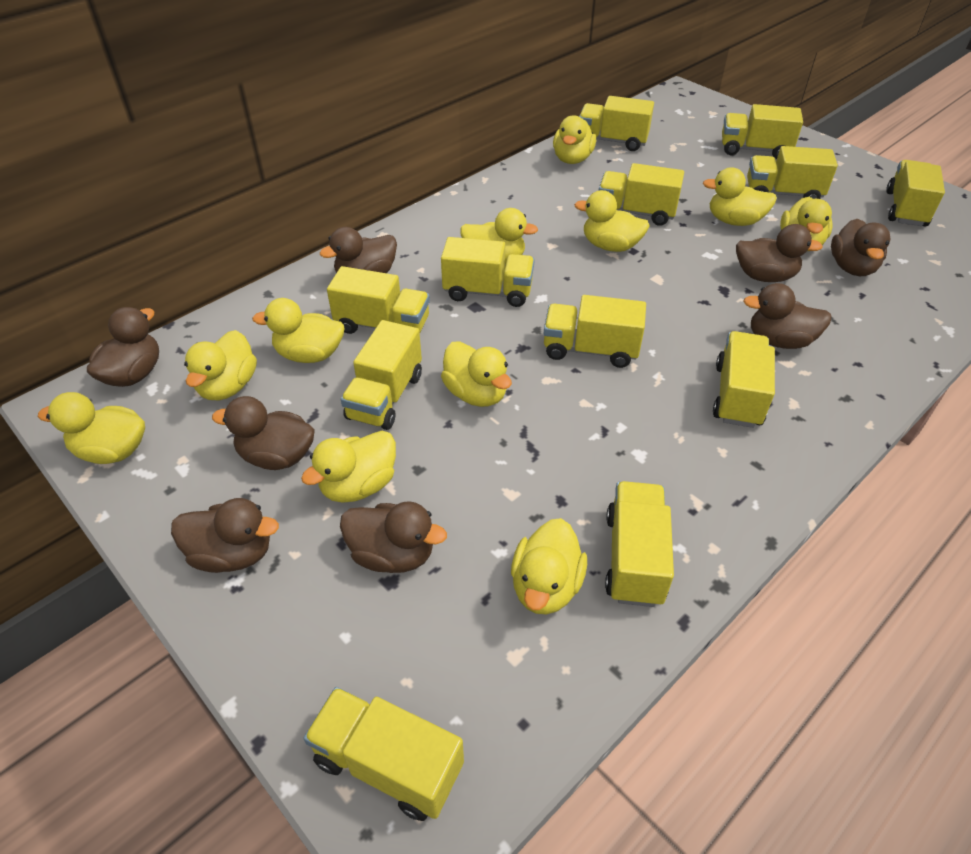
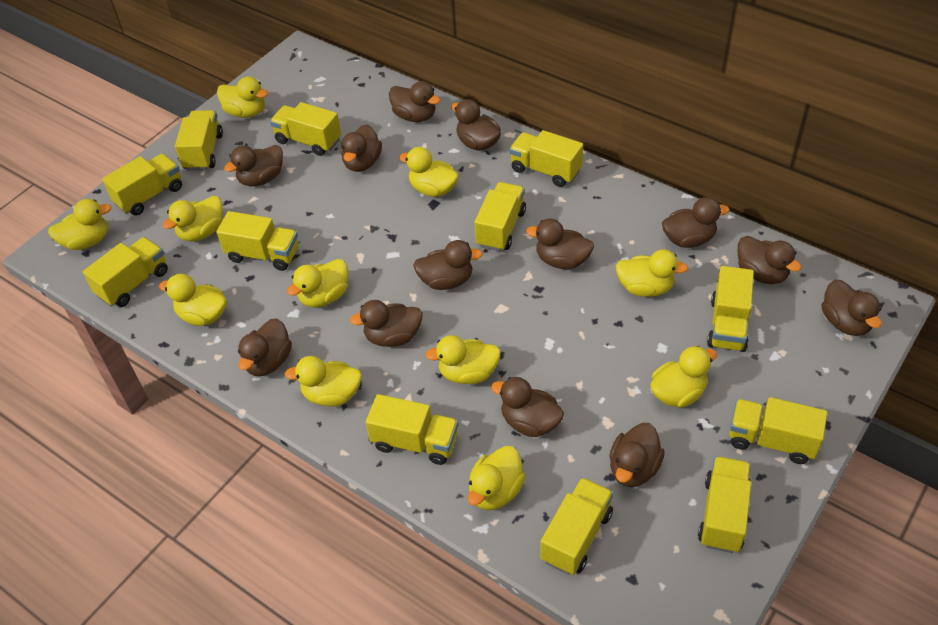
brown duck: [87,307,159,387] [171,498,279,573] [212,396,315,470] [320,227,397,273] [340,501,447,573] [736,224,823,282] [744,283,832,349] [831,219,890,276] = 8 -> [224,145,283,187] [238,318,292,376] [341,124,382,172] [350,300,423,347] [389,81,440,122] [413,240,483,290] [451,99,501,151] [491,377,564,437] [526,219,594,269] [609,423,665,487] [662,197,730,248] [737,236,802,284] [822,280,882,336] = 13

